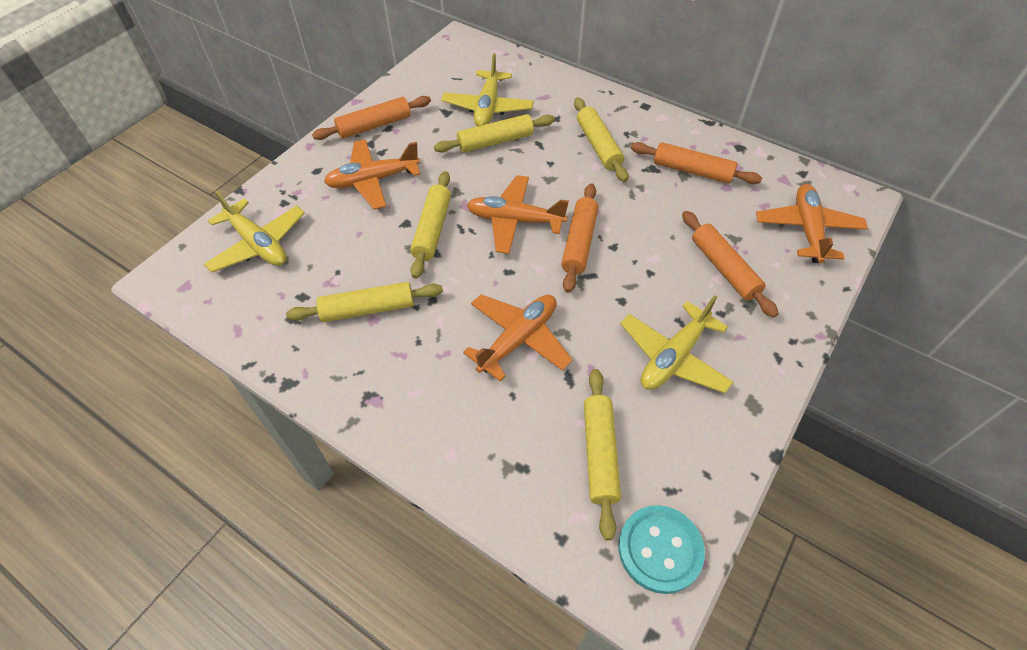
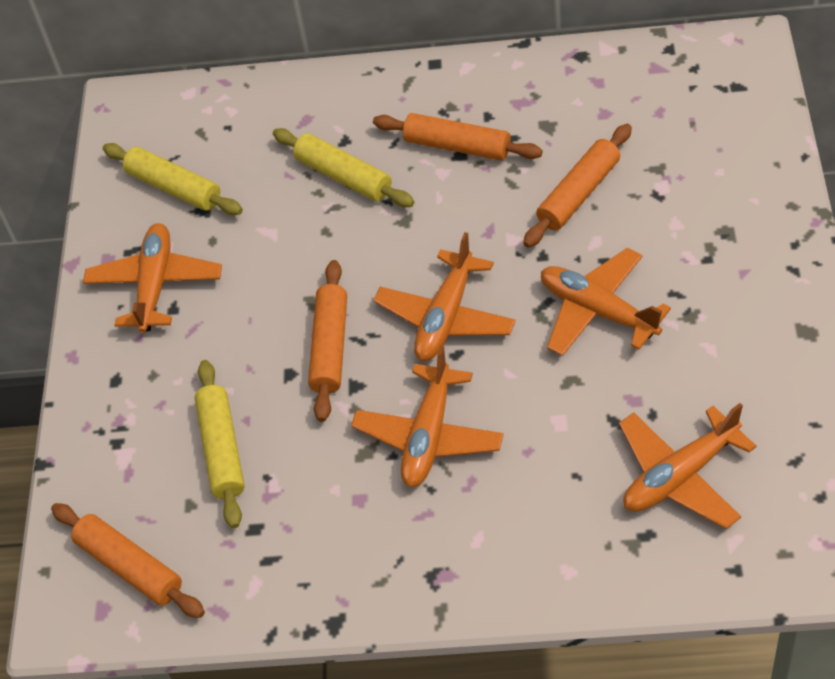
orange plane: [324,139,420,210] [463,295,573,381] [467,175,569,254] [756,184,868,263] = 4 -> [83,223,222,333] [351,345,504,487] [373,232,516,361] [541,248,671,356] [619,403,757,529] = 5
turquoise button: [618,505,705,594] = 1 -> none = 0
yellow plane: [204,191,305,272] [441,53,534,126] [620,295,734,393] = 3 -> none = 0
yellow rolling pin: [286,282,443,322] [410,171,451,279] [434,114,555,153] [574,98,628,182] [584,369,621,541] = 5 -> [103,143,243,215] [195,360,245,528] [273,128,414,207] = 3

